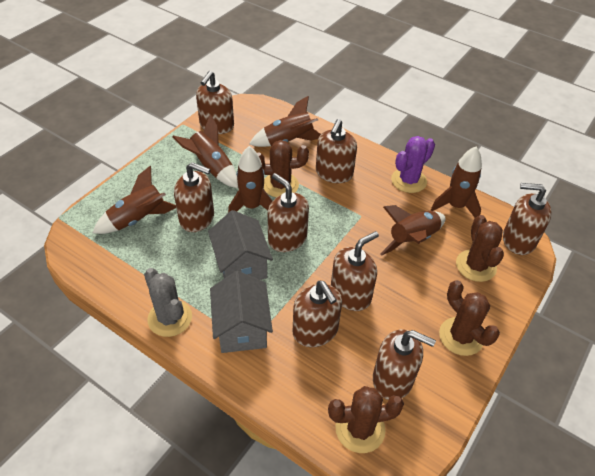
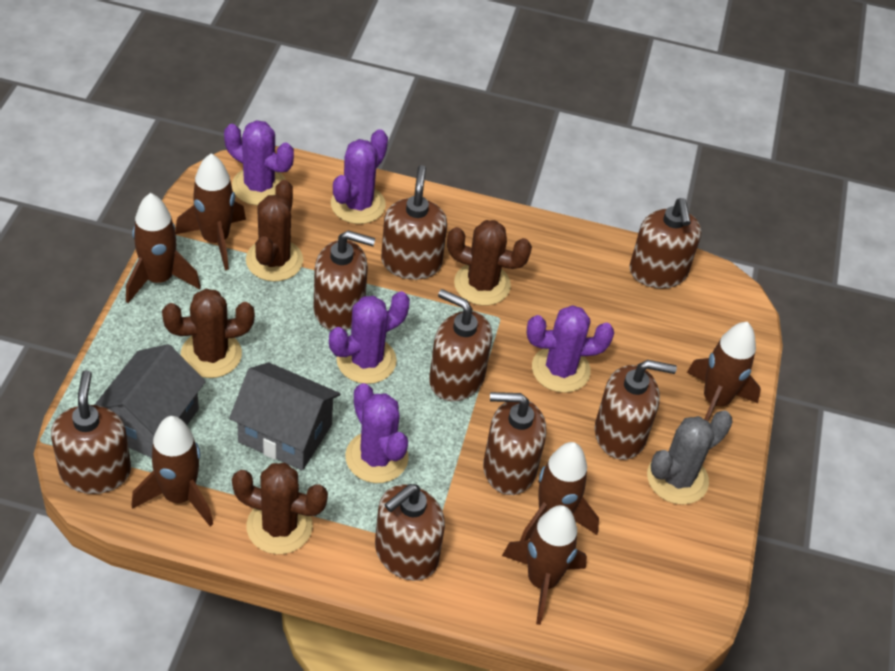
purple cactus: [391,136,435,193] = 1 -> [224,120,294,205] [329,291,410,384] [331,129,388,224] [345,383,409,483] [527,305,614,393] = 5

